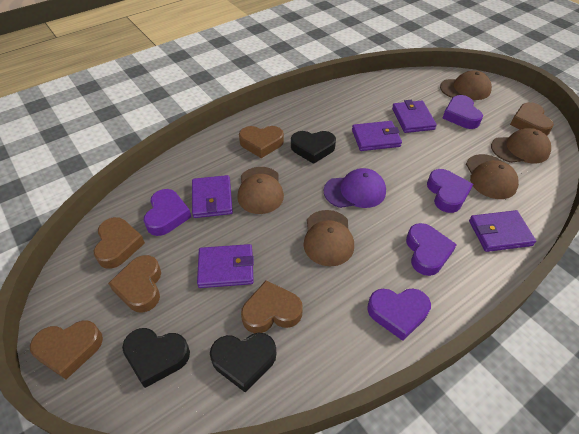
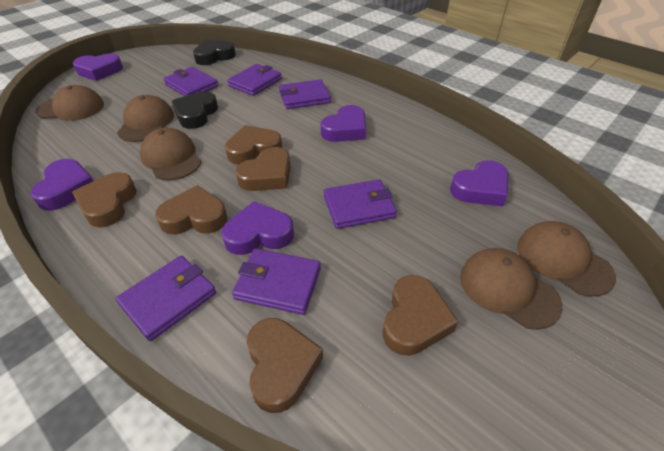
black heart: [122,328,190,388] [210,333,277,393] [291,131,336,164] = 3 -> [172,91,218,129] [193,40,236,65] = 2
purple cap: [324,168,386,208] = 1 -> none = 0
purple wallet: [192,175,233,218] [197,244,254,288] [352,121,402,151] [392,100,437,133] [469,210,536,252] = 5 -> [116,256,216,341] [163,67,218,96] [227,64,282,96] [232,248,321,315] [279,79,331,109] [324,179,397,229] = 6

